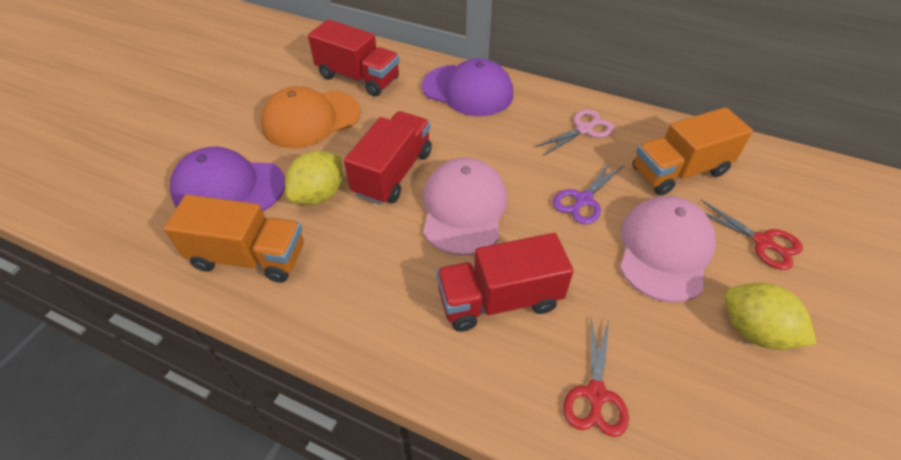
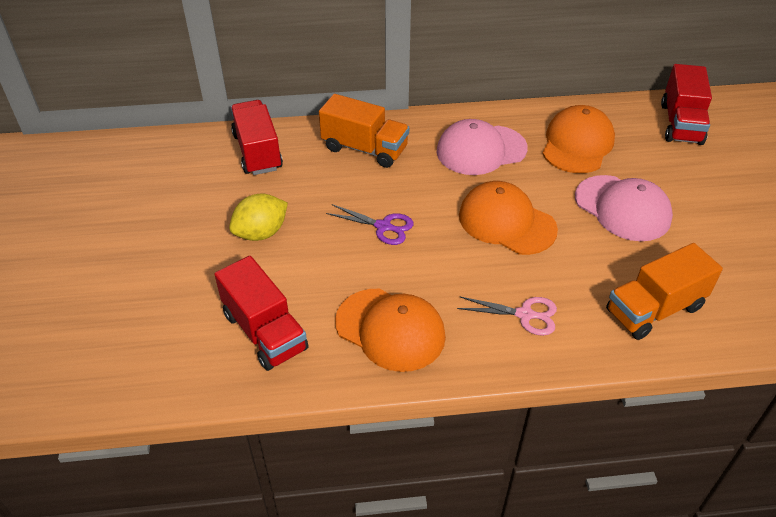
orange cap: [261,86,361,148] = 1 -> [335,289,446,372] [459,181,558,255] [542,105,615,173] = 3
purple cap: [170,147,285,211] [422,58,513,116] = 2 -> none = 0
red scissors: [564,318,629,437] [701,200,803,270] = 2 -> none = 0
yellow lemon: [285,151,342,205] [725,283,817,350] = 2 -> [229,194,288,241] = 1

